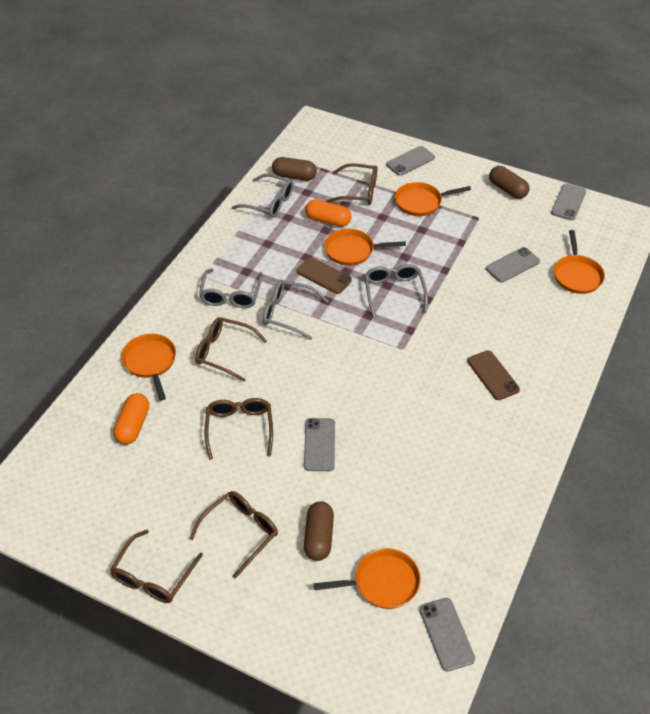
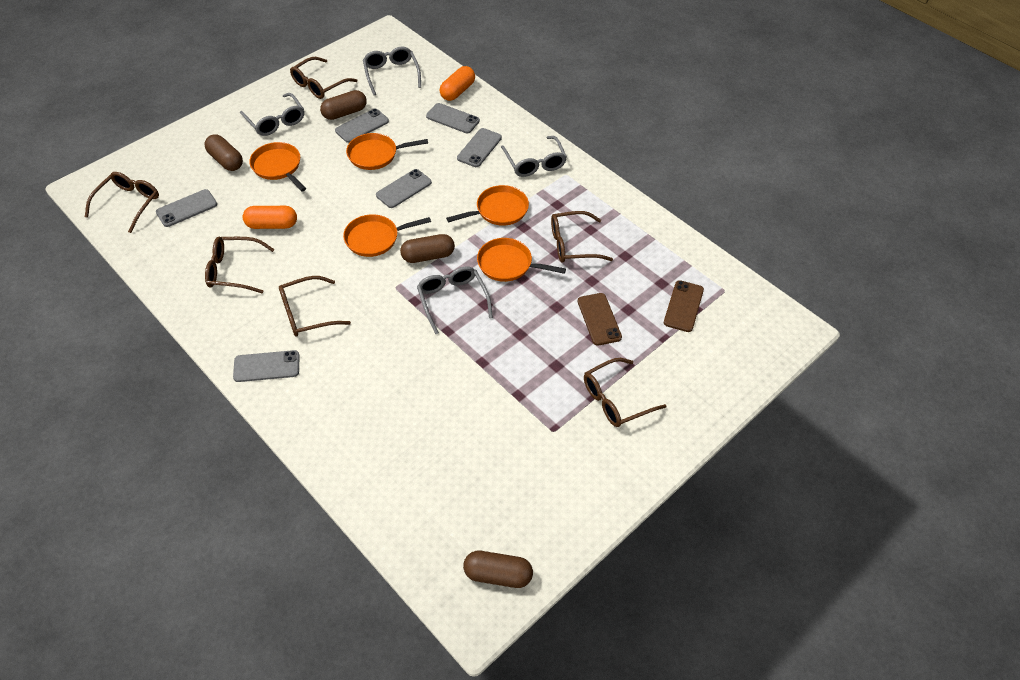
brown capsule: [272,157,317,181] [304,501,334,561] [489,166,529,199] = 3 -> [204,134,243,171] [320,90,367,120] [400,234,455,263] [463,551,533,588] = 4
brown glasses: [110,530,203,603] [189,491,278,579] [195,317,267,382] [205,398,273,460] [325,163,377,205] = 5 -> [85,172,159,233] [205,237,274,293] [279,276,351,337] [290,57,357,99] [551,211,613,263] [584,358,666,427] = 6
grey phone: [304,418,335,471] [386,146,435,176] [420,598,475,671] [486,247,540,283] [551,184,586,220] = 5 -> [156,189,217,227] [233,350,299,382] [335,109,389,143] [376,169,432,208] [426,103,480,133] [457,128,502,167] = 6

